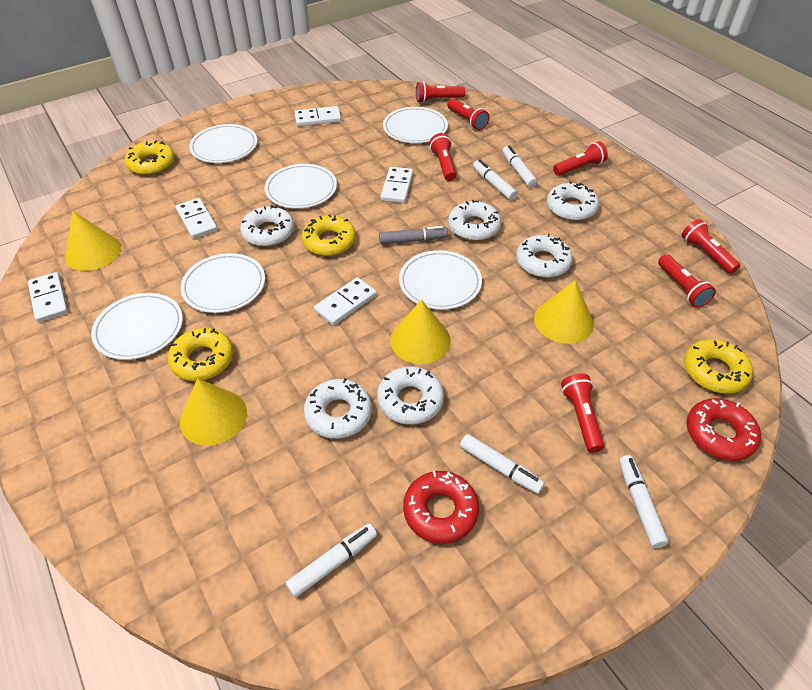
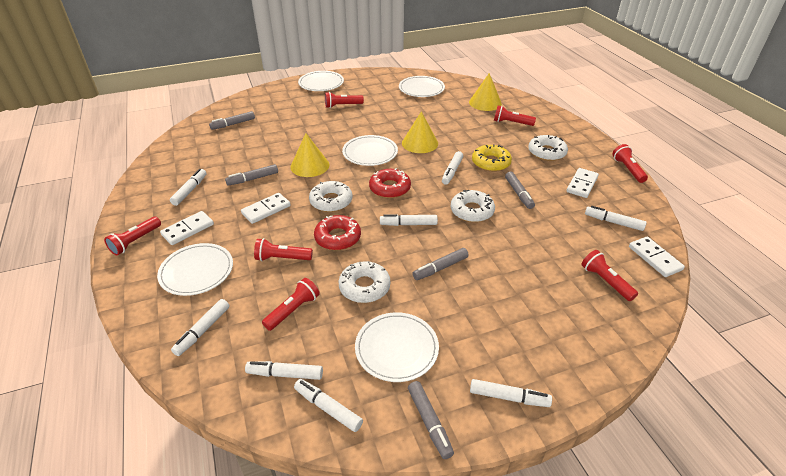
grey marker: [379,226,448,245] = 1 -> [209,111,255,130] [225,164,278,186] [408,381,454,459] [412,248,469,280] [505,171,535,209] = 5
white domino: [28,272,68,322] [176,198,218,239] [294,106,341,126] [314,277,377,325] [380,167,413,203] = 5 -> [160,211,214,245] [241,193,291,224] [566,168,599,198] [629,237,685,277] = 4
white donut: [240,205,294,246] [304,378,372,439] [377,366,444,425] [448,200,501,241] [516,234,573,278] [547,181,599,221] = 6 -> [309,181,352,212] [339,261,391,303] [451,190,495,222] [528,135,568,161] = 4
white marker: [286,524,377,598] [460,434,545,494] [473,160,518,200] [502,145,537,188] [619,455,669,548] = 5 -> [170,169,207,206] [171,299,230,356] [245,361,323,380] [294,379,363,432] [380,214,438,226] [442,151,463,185] [470,379,552,407] [585,206,647,231] = 8
white plate: [91,293,183,360] [180,253,265,313] [189,124,257,163] [264,164,337,209] [383,107,448,143] [399,250,482,310] = 6 -> [157,243,233,296] [298,71,344,91] [342,135,398,166] [355,312,439,382] [399,76,445,97] = 5
yellow cone: [65,211,121,271] [180,378,247,446] [390,300,451,364] [534,280,594,344] = 4 -> [290,133,329,177] [402,111,438,153] [469,73,502,111] = 3
yellow donut: [125,140,175,175] [168,328,233,381] [302,214,356,256] [684,339,753,394] = 4 -> [472,144,512,172] = 1

